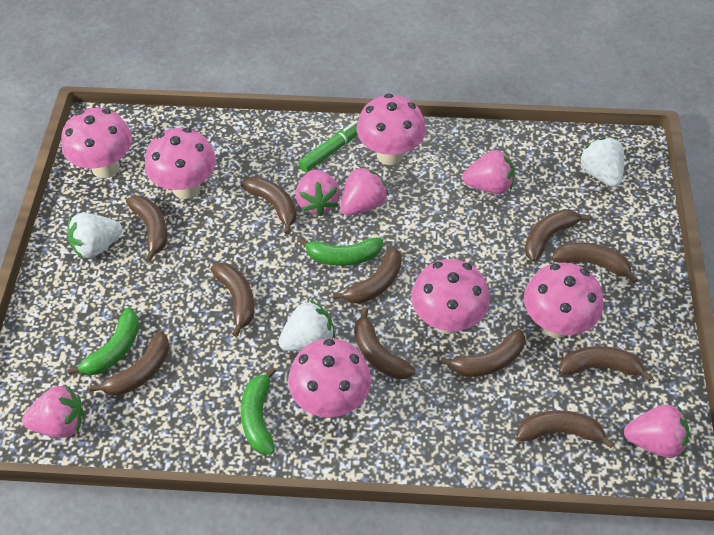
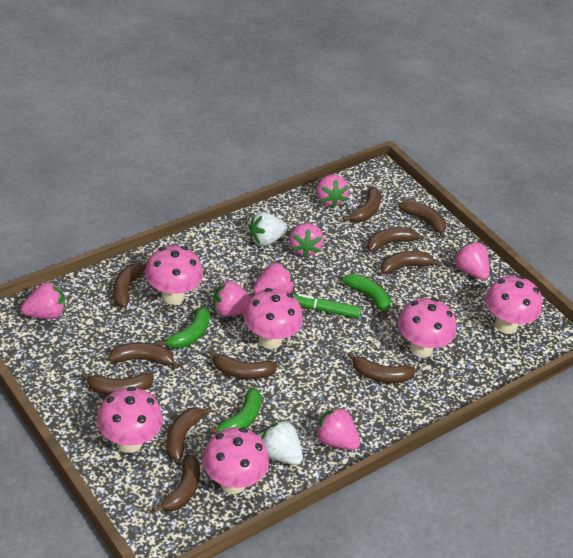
pink strawberry: [22,384,85,438] [295,170,340,217] [340,166,389,216] [462,150,515,194] [624,404,689,458] = 5 -> [21,282,65,319] [213,280,251,317] [253,262,295,294] [289,223,324,258] [315,406,360,450] [317,174,349,208] [453,242,490,280] = 7
white strawberry: [68,213,122,259] [278,300,335,351] [579,137,624,187] = 3 -> [248,212,288,246] [261,419,303,465] = 2

